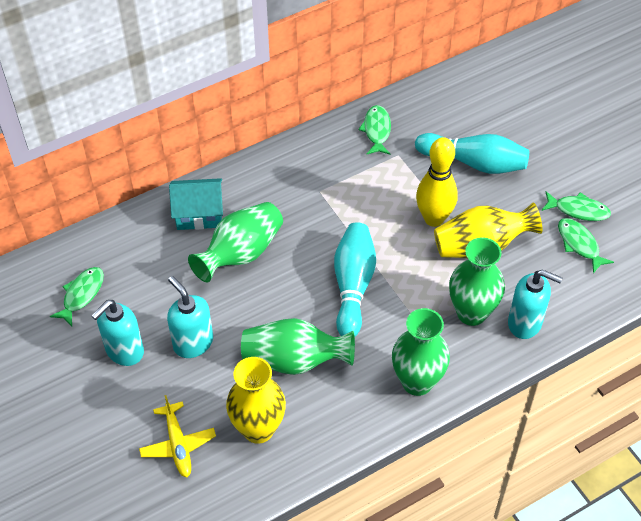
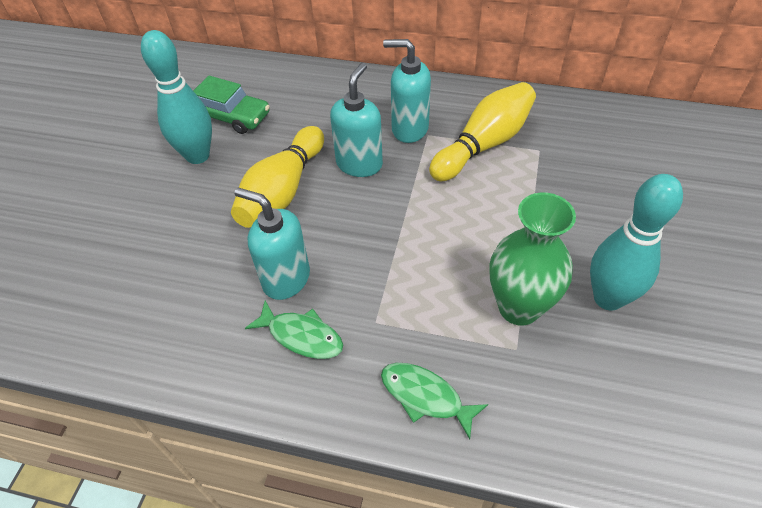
green car: none = 0 -> [193,76,270,134] = 1
green fish: [50,267,104,326] [358,105,391,155] [542,191,611,221] [558,218,614,273] = 4 -> [245,301,343,359] [381,363,488,439] = 2
green vase: [188,202,283,282] [241,318,355,375] [392,308,450,396] [449,237,505,326] = 4 -> [490,192,576,326] = 1
turquoise house: [169,178,223,230] = 1 -> none = 0
yellow bowling pin: [416,137,458,227] = 1 -> [231,126,324,228] [429,82,536,181] = 2
yellow plane: [139,395,216,477] = 1 -> none = 0
yellow vase: [226,357,286,444] [434,202,542,258] = 2 -> none = 0

